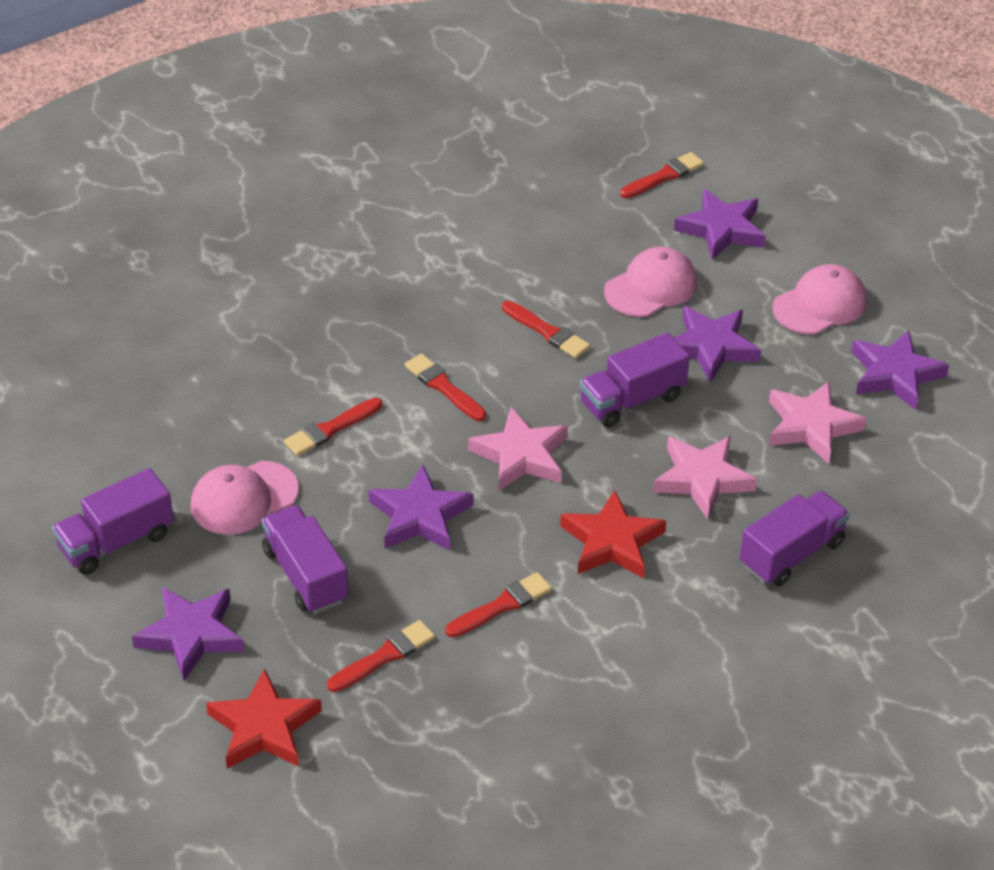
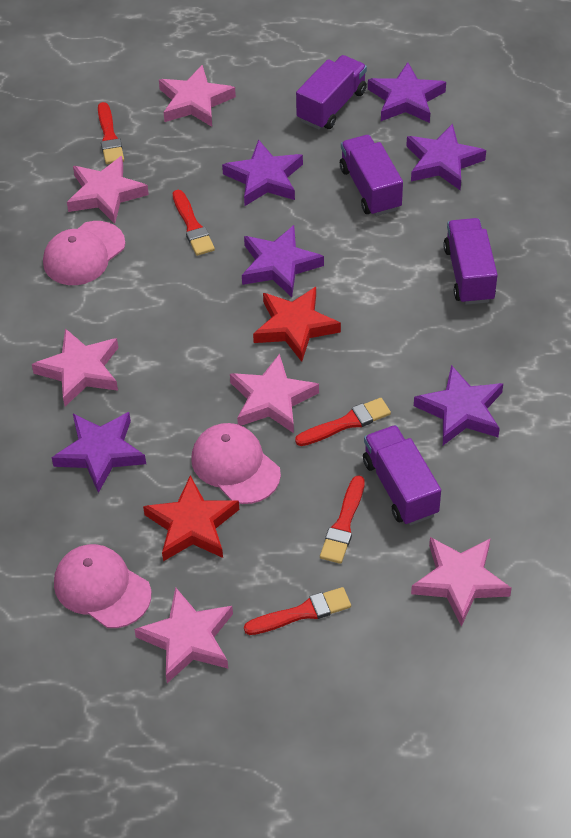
pink star: [468,407,568,491] [653,436,757,519] [769,381,867,464] = 3 -> [32,328,118,406] [67,156,149,224] [134,587,233,683] [159,65,236,127] [230,354,319,433] [411,537,512,627] = 6
purple star: [132,587,244,681] [369,465,473,551] [674,189,766,260] [674,306,761,383] [851,330,949,410] = 5 -> [52,412,146,493] [222,139,303,206] [242,225,324,297] [368,62,446,123] [406,124,486,190] [414,365,503,445] = 6
red brush: [284,398,382,456] [327,620,435,692] [405,353,486,421] [445,572,552,638] [502,301,590,358] [620,152,704,198] = 6 -> [98,102,124,164] [173,190,215,256] [244,587,351,635] [295,398,391,446] [320,475,365,564] = 5

